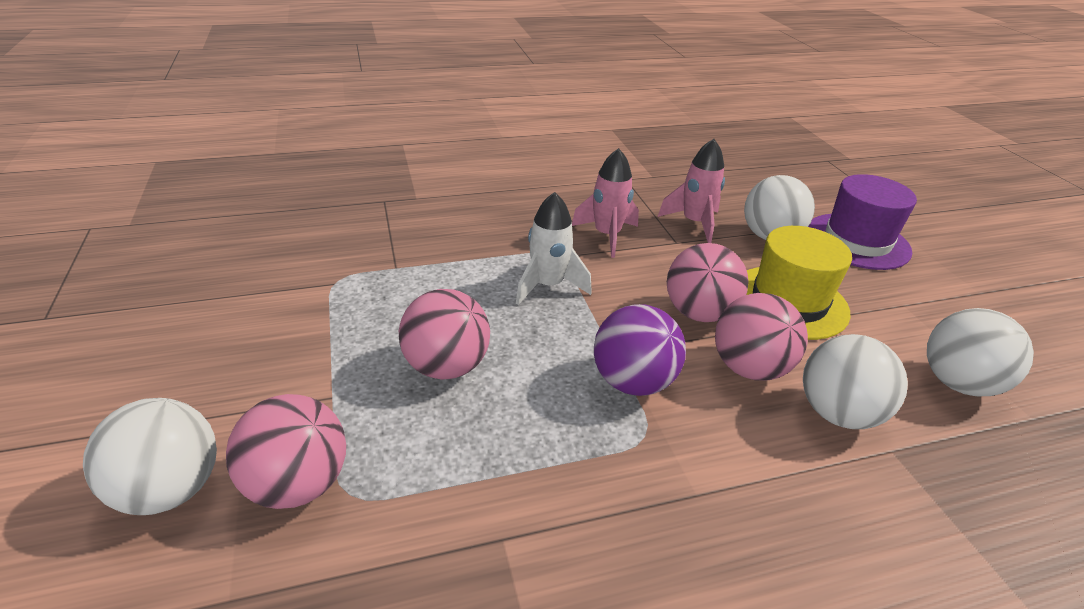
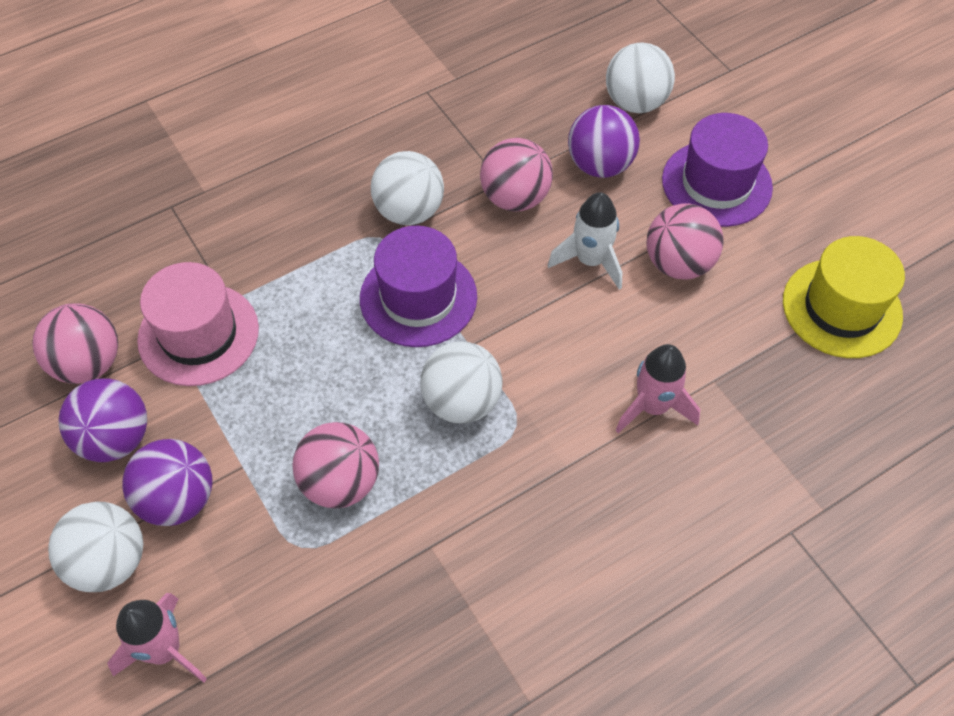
pink hat: none = 0 -> [137,262,259,386] = 1
purple ball: [594,304,686,396] = 1 -> [58,378,147,462] [122,439,213,526] [568,105,640,178] = 3
purple hat: [808,174,917,270] = 1 -> [360,226,477,347] [662,113,773,227] = 2

